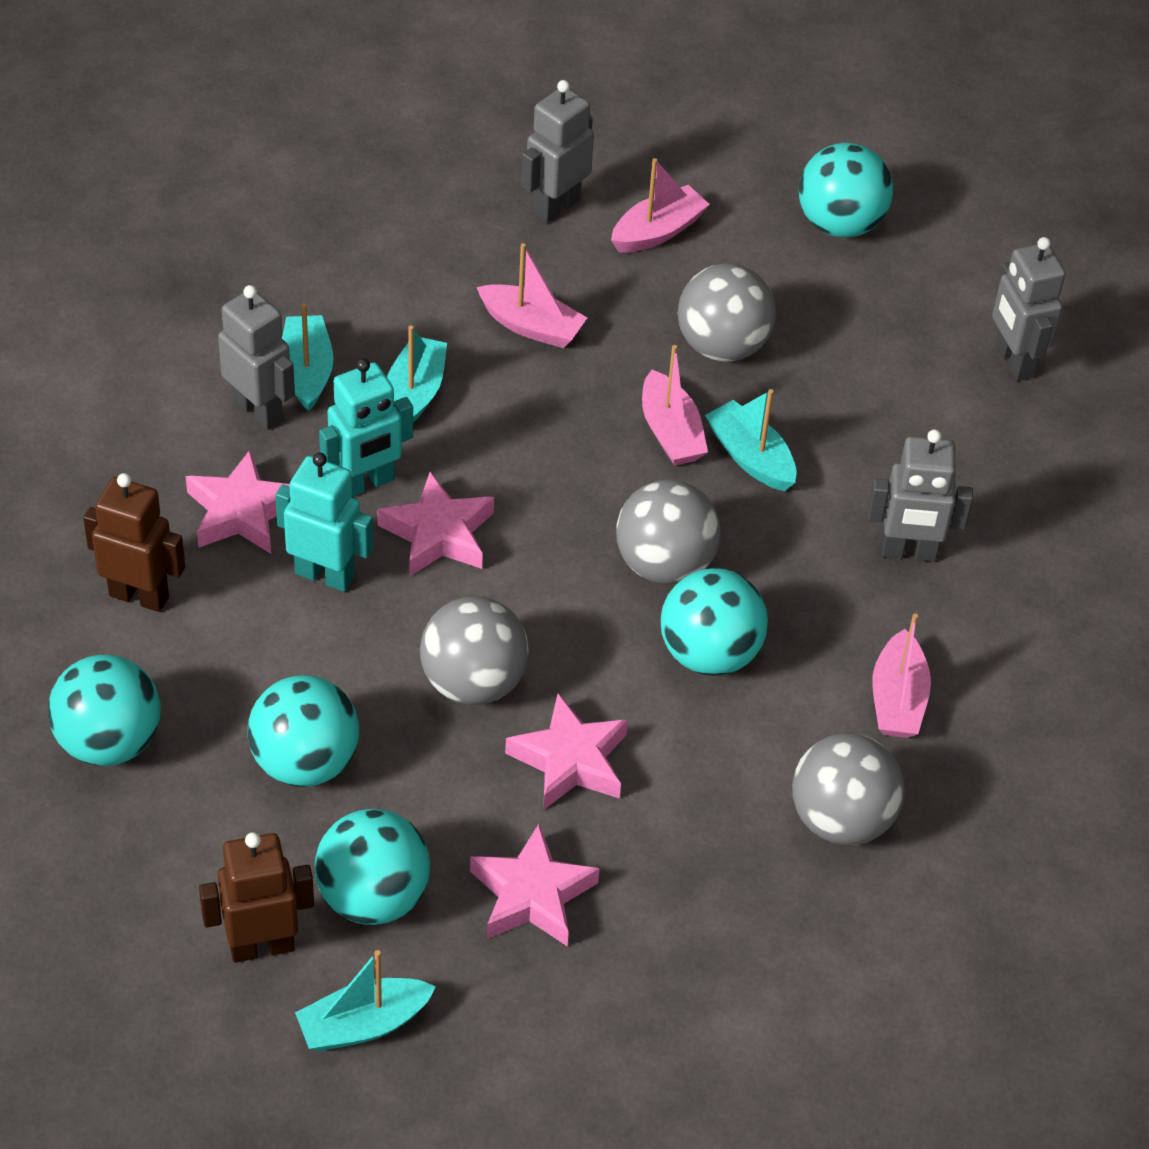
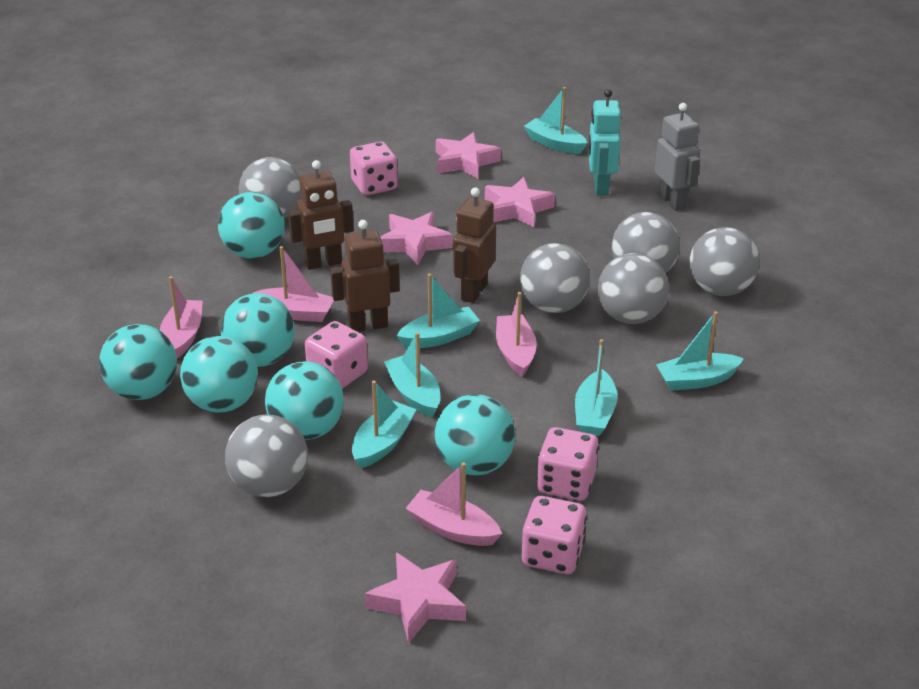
brown robot: [83,473,185,612] [199,832,314,963] = 2 -> [288,160,354,270] [330,220,400,332] [453,188,496,303] = 3
grey ball: [420,596,529,705] [616,480,721,584] [678,263,776,362] [792,733,905,845] = 4 -> [225,415,308,497] [239,157,302,218] [520,243,590,313] [598,253,669,324] [612,212,680,273] [690,227,760,296] = 6
grey robot: [218,285,295,430] [521,80,594,223] [867,429,973,562] [992,237,1066,381] = 4 -> [655,103,700,211] = 1
pink dice: none = 0 -> [305,321,368,389] [350,142,398,195] [522,496,587,574] [537,427,599,501] = 4
turquoise ball: [48,655,160,766] [247,675,359,787] [315,809,430,925] [661,568,768,676] [799,143,893,238] = 5 -> [99,324,177,400] [180,336,258,412] [218,192,285,258] [221,293,295,367] [265,361,344,440] [435,394,515,475] = 6
turquoise boat: [282,303,334,411] [295,950,436,1051] [387,326,447,423] [705,389,797,491] = 4 -> [352,381,417,468] [384,332,441,418] [397,274,480,348] [524,87,587,154] [575,339,617,436] [656,311,744,391] = 6
turquoise robot: [275,453,373,592] [319,358,413,497] = 2 -> [588,89,621,196] = 1

